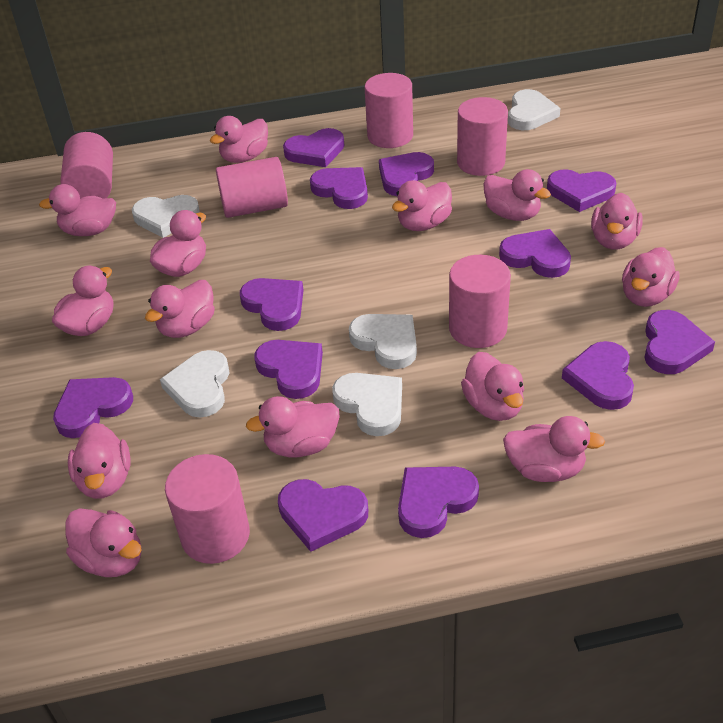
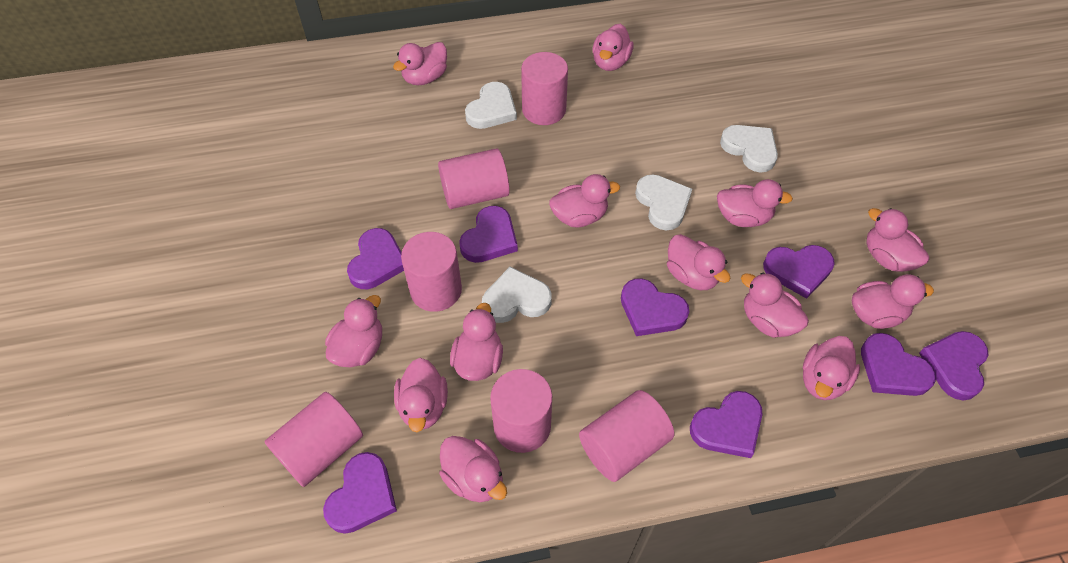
pink duck: [39,184,116,236] [52,266,113,336] [65,508,142,577] [68,423,131,499] [145,280,215,338] [150,210,206,277] [210,116,268,163] [246,396,339,457] [392,180,452,231] [461,352,524,421] [483,169,551,221] [503,416,605,482] [591,193,643,249] [622,247,680,307] = 14 -> [325,295,382,367] [393,42,447,85] [394,358,448,432] [439,436,507,502] [450,303,503,381] [549,174,620,227] [592,24,634,71] [667,234,731,290] [717,179,793,227] [741,273,809,338] [803,336,860,400] [852,274,934,329] [866,208,929,272] = 13
purple heart: [53,377,133,438] [240,278,304,331] [255,340,323,399] [278,479,368,552] [283,128,344,167] [310,167,368,209] [379,152,434,196] [398,467,479,538] [499,229,571,278] [547,169,616,212] [562,341,634,410] [644,310,715,374] = 12 -> [323,452,397,534] [347,228,404,289] [459,206,518,263] [621,278,690,336] [690,391,763,458] [763,245,835,299] [861,333,936,396] [919,331,989,400] = 8
white heart: [132,195,200,238] [160,350,229,418] [332,373,402,436] [349,314,417,369] [508,89,560,130] = 5 -> [465,82,517,129] [482,267,552,323] [635,174,692,230] [720,125,778,173] = 4

